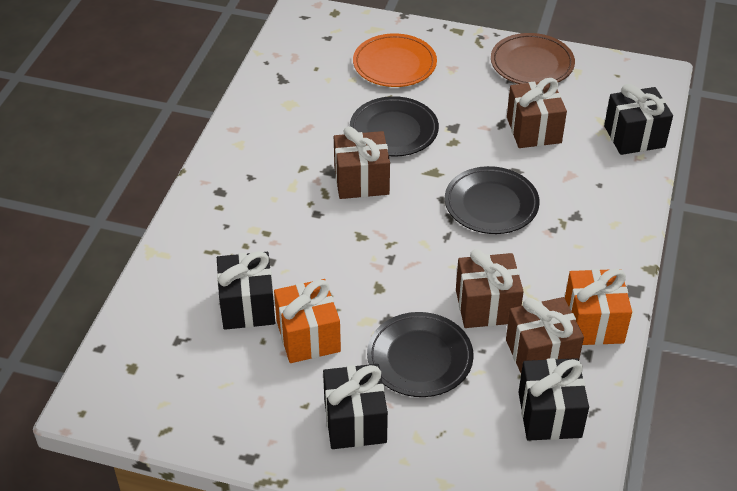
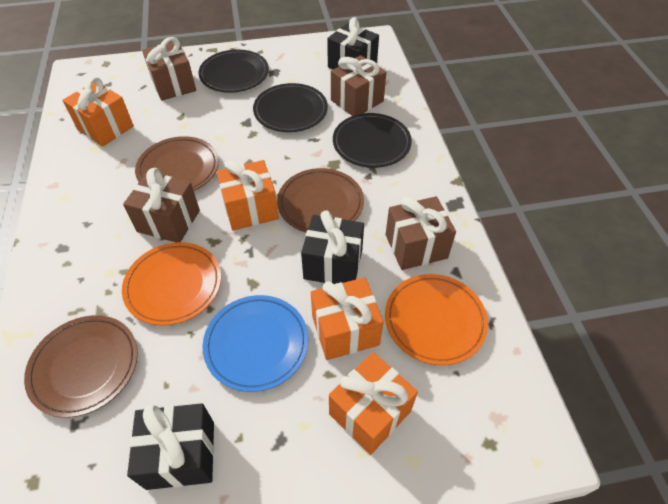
black gift: [217,251,275,330] [323,364,388,449] [518,358,589,441] [604,84,673,155] = 4 -> [127,403,214,490] [301,210,364,284] [327,17,379,70] = 3
blue plate: none = 0 -> [202,295,308,392] = 1
brown plate: [491,33,575,84] = 1 -> [24,315,138,418] [135,136,219,191] [277,168,364,232] = 3
orange gift: [274,279,341,363] [565,269,632,345] = 2 -> [62,77,134,147] [216,160,279,231] [311,277,384,360] [329,352,418,455] = 4
orange plate: [353,33,437,87] = 1 -> [122,242,221,326] [385,274,488,365] = 2

